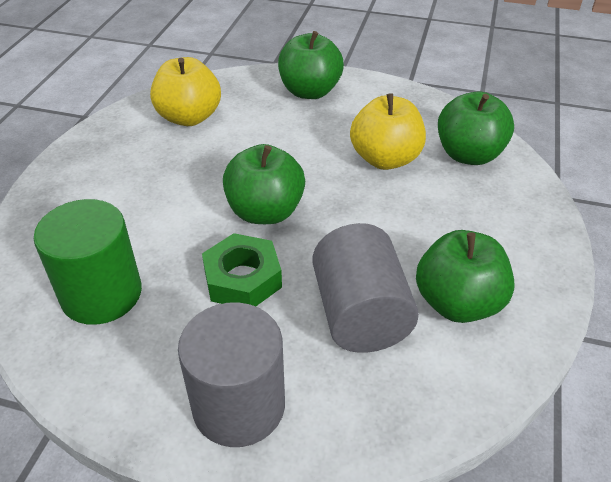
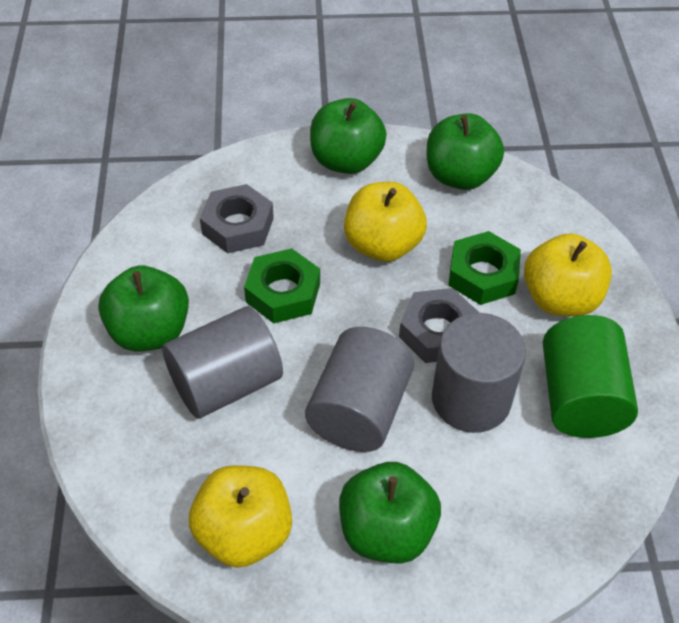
green nut: [202,233,282,306] = 1 -> [244,248,320,323] [448,231,521,305] = 2
grey cylinder: [178,302,285,447] [312,223,419,353] = 2 -> [162,306,283,418] [305,327,414,452] [432,313,526,433] = 3
grey nut: none = 0 -> [200,184,274,253] [399,288,480,363] = 2
yellow apple: [150,57,221,126] [350,93,426,170] = 2 -> [189,465,292,568] [344,182,427,262] [524,233,612,317] = 3

